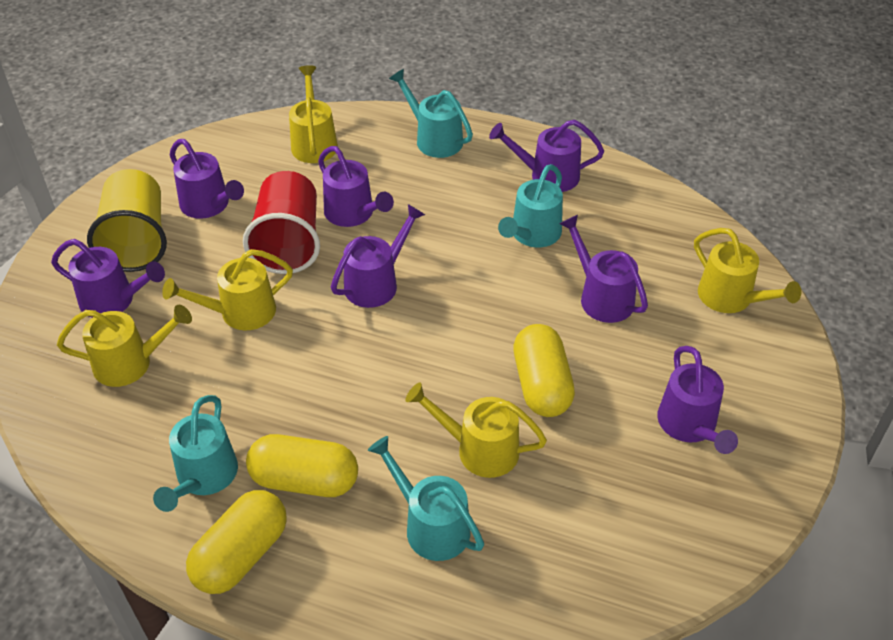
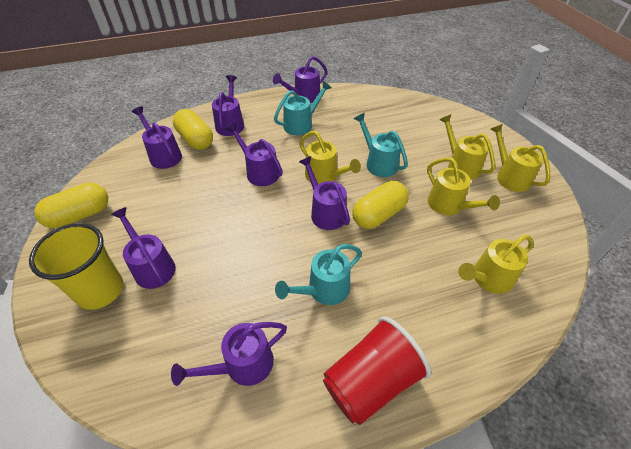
turquoise watering can: [153,395,238,512] [368,436,484,561] [389,69,473,158] [498,164,563,247] = 4 -> [274,81,332,135] [275,244,362,305] [354,113,408,177] = 3

